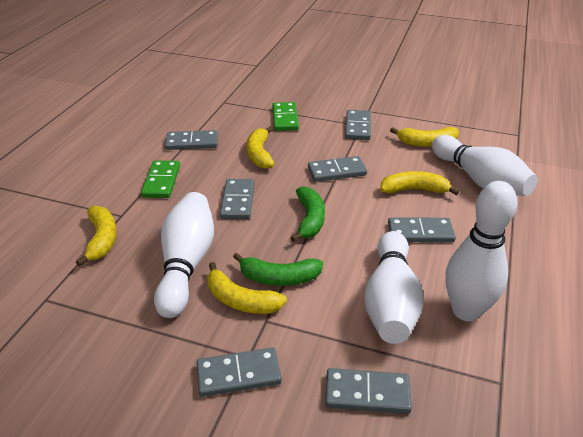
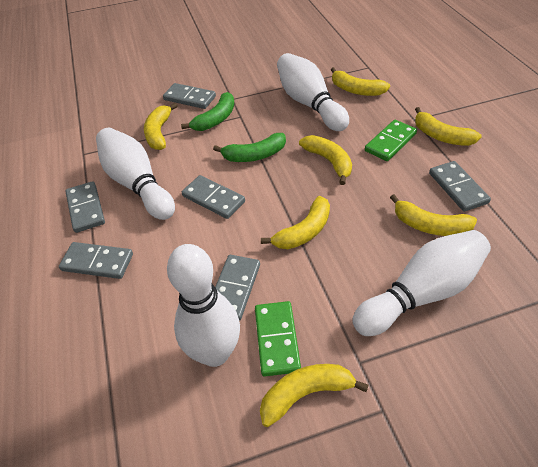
grey domino: [165,130,218,150] [196,348,282,397] [220,179,254,219] [308,156,367,182] [325,368,412,414] [345,110,371,140] [388,217,456,243] = 7 -> [59,242,133,279] [65,181,105,233] [163,83,216,109] [182,175,245,219] [215,255,260,321] [429,161,491,212] = 6
yellow banana: [76,206,117,266] [207,262,287,314] [247,126,275,169] [380,171,459,195] [390,127,459,147] = 5 -> [144,103,178,150] [260,364,369,427] [261,196,330,249] [299,135,352,185] [331,67,390,96] [390,194,477,236] [415,107,482,146] = 7

